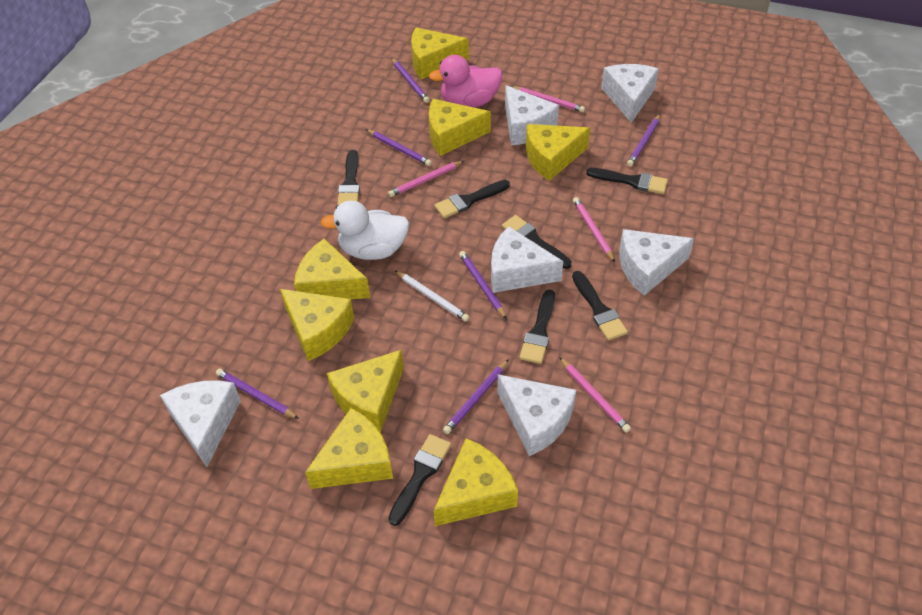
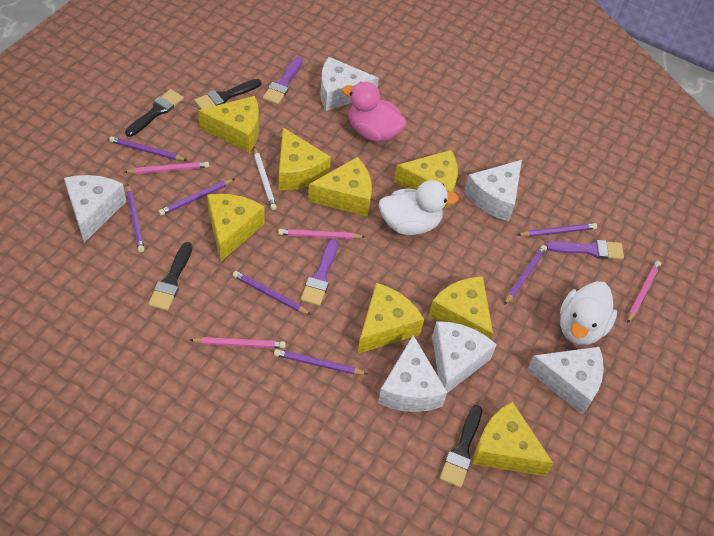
black brush: [337,150,360,205] [388,434,451,526] [434,180,510,218] [502,215,572,269] [519,290,555,364] [572,271,628,341] [586,168,668,194] = 7 -> [125,89,184,137] [148,242,192,311] [194,79,261,109] [440,405,482,488] = 4
purple brush: none = 0 -> [263,57,303,105] [301,239,338,306] [545,240,624,260] = 3
purple pencil: [216,369,299,419] [366,129,432,166] [392,58,430,103] [443,359,509,434] [459,251,507,319] [627,114,660,167] = 6 -> [109,136,187,161] [126,184,144,252] [158,179,235,216] [233,271,311,315] [274,349,368,375] [504,245,547,305] [518,223,597,237] = 7
white duck: [321,201,409,260] = 1 -> [379,180,459,235] [560,281,617,345] = 2

